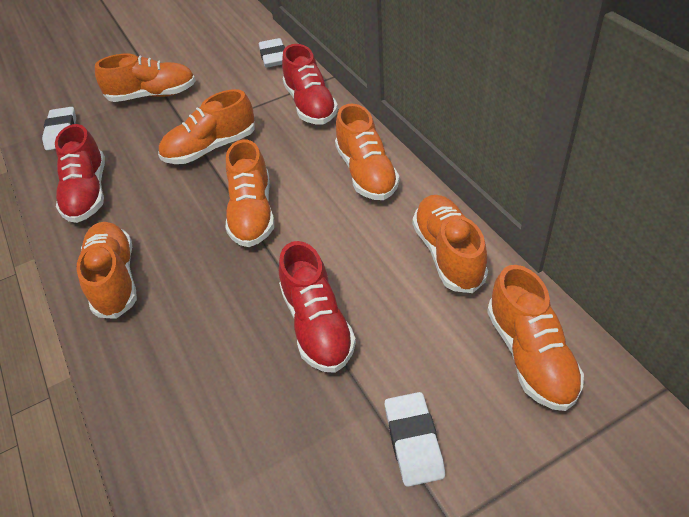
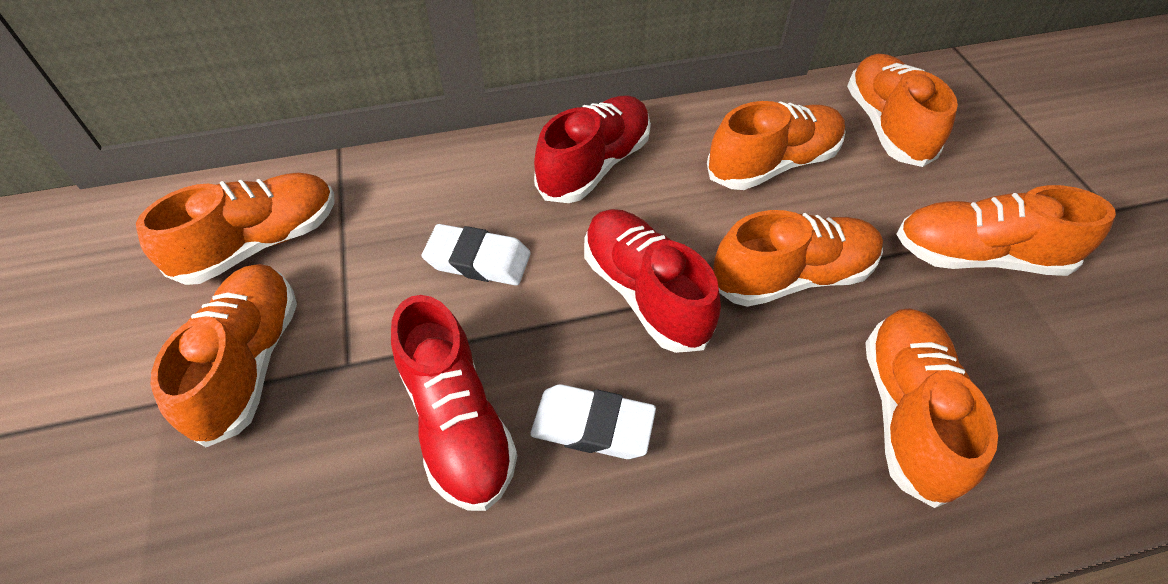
white eraser: [42,107,76,150] [259,38,285,68] [385,392,445,487] = 3 -> [422,224,531,286] [531,384,656,459] = 2

